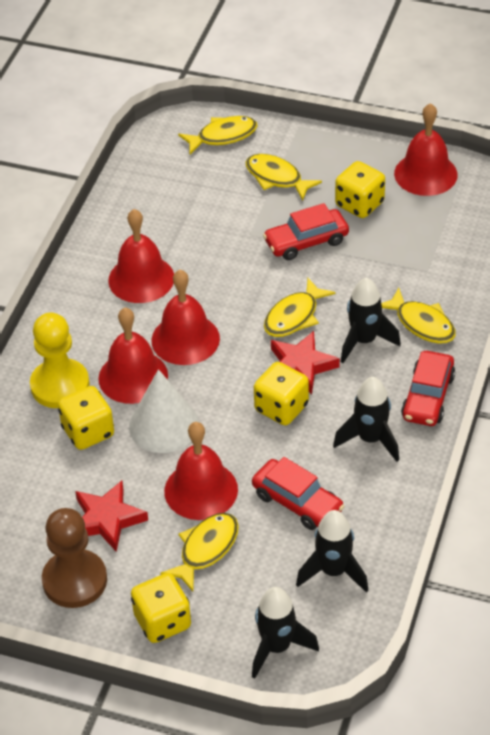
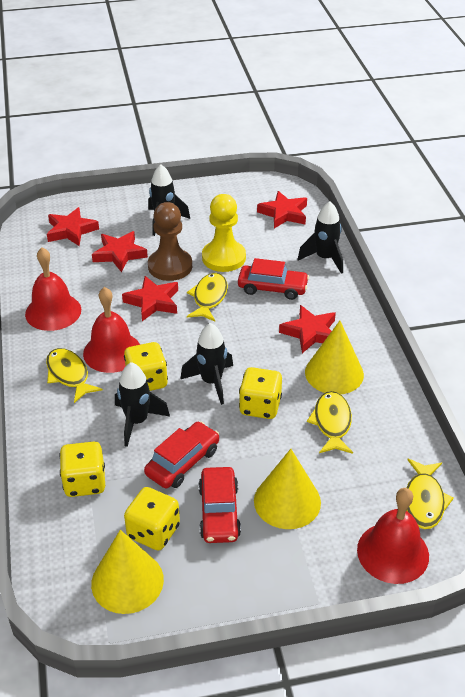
red bell: [98,308,168,404] [108,209,174,303] [151,270,220,365] [164,422,238,520] [394,103,458,196] = 5 -> [25,247,81,331] [83,287,140,373] [357,488,429,584] = 3
red star: [75,481,148,552] [271,331,340,394] = 2 -> [47,207,99,246] [92,231,148,272] [122,276,178,321] [257,191,307,228] [279,305,336,353] = 5
white cone: [129,369,199,453] = 1 -> none = 0
yellow cone: none = 0 -> [91,530,164,614] [254,449,321,529] [305,321,364,394] = 3
yellow fish: [161,513,239,592] [178,116,258,154] [246,154,322,201] [264,278,336,337] [381,288,456,344] = 5 -> [46,348,103,403] [187,273,228,321] [307,391,353,454] [406,459,454,529] = 4

